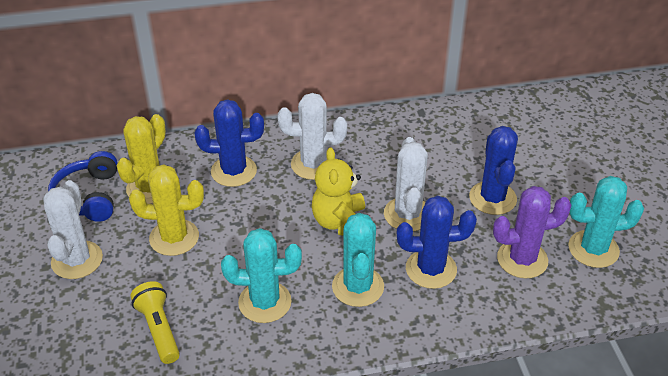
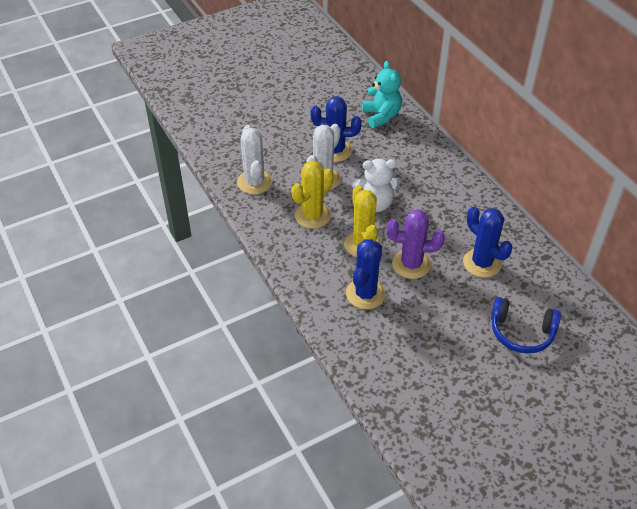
turquoise cactus: [221,228,302,323] [332,213,384,307] [568,176,644,268] = 3 -> none = 0
turquoise teddy bear: none = 0 -> [362,61,402,128] = 1
white cactus: [43,180,103,279] [278,93,347,180] [384,137,428,231] = 3 -> [237,125,272,194] [306,124,341,190] = 2
white teddy bear: none = 0 -> [352,159,400,212] = 1
yellow flashlight: [131,281,180,364] = 1 -> none = 0
yellow teddy bear: [312,148,365,235] = 1 -> none = 0

